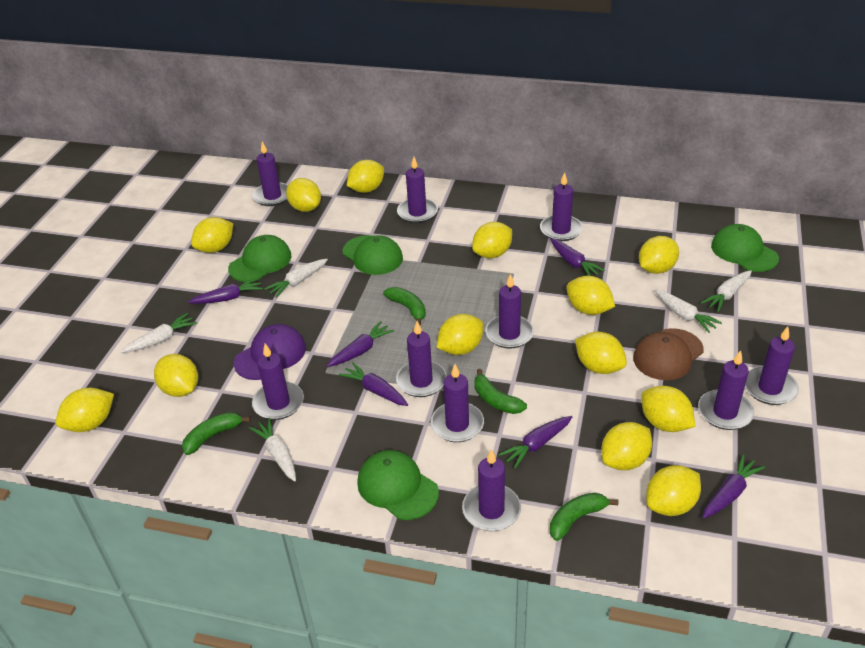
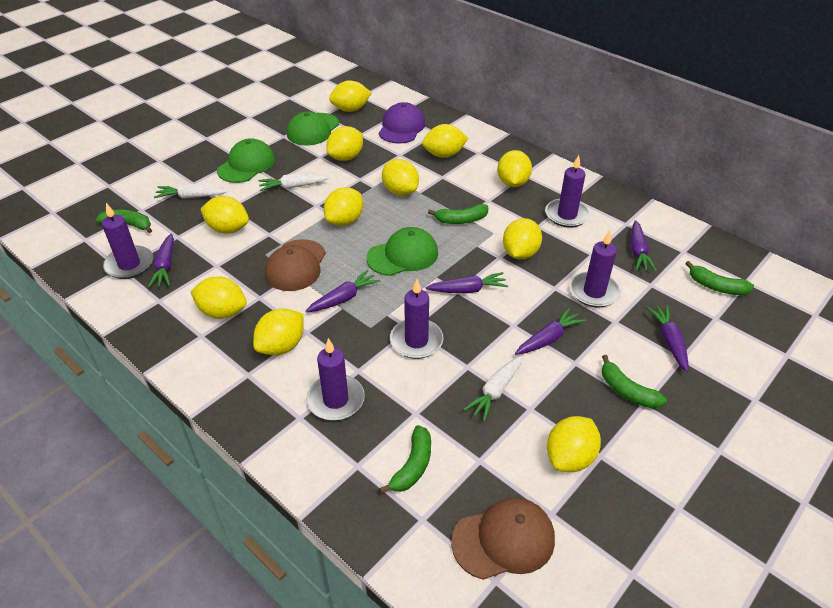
brown cap: [633,328,704,380] = 1 -> [265,239,326,291] [451,498,555,580] = 2
green banana: [182,412,251,455] [383,287,426,325] [474,369,527,414] [550,493,618,541] = 4 -> [96,210,152,233] [379,425,431,494] [428,204,488,224] [602,355,667,408] [685,261,754,295] = 5
green cap: [228,235,292,282] [343,235,403,275] [357,450,439,520] [711,224,779,272] = 4 -> [217,138,275,183] [287,111,339,146] [367,227,438,276] = 3
purple candle: [252,142,288,206] [252,344,304,420] [396,321,447,397] [397,157,438,223] [430,364,484,442] [462,449,521,531] [485,274,534,349] [540,172,583,241] [698,350,754,430] [745,326,799,405] = 10 -> [102,203,153,279] [306,338,365,421] [390,279,444,359] [545,155,590,228] [570,230,621,308] = 5
white carrot: [120,313,197,353] [249,418,296,482] [264,259,328,298] [654,289,722,333] [701,270,752,312] = 5 -> [154,184,228,199] [258,174,329,191] [463,355,523,422] = 3
yellow lemon: [56,388,114,432] [154,354,198,397] [191,217,233,253] [286,178,321,212] [347,160,384,193] [437,314,483,355] [472,222,512,258] [566,276,615,315] [575,332,627,374] [601,422,652,470] [639,236,679,274] [641,386,695,432] [646,465,701,516] = 13 -> [190,277,247,319] [201,196,249,234] [253,308,304,355] [324,187,363,226] [326,126,363,161] [329,80,371,112] [382,159,419,196] [422,124,468,158] [497,150,532,187] [503,218,542,260] [547,416,601,472] = 11

